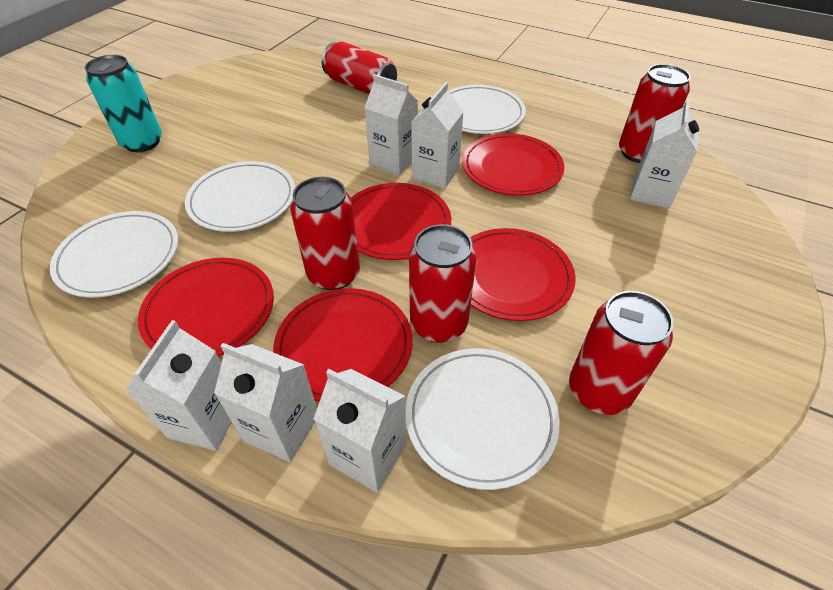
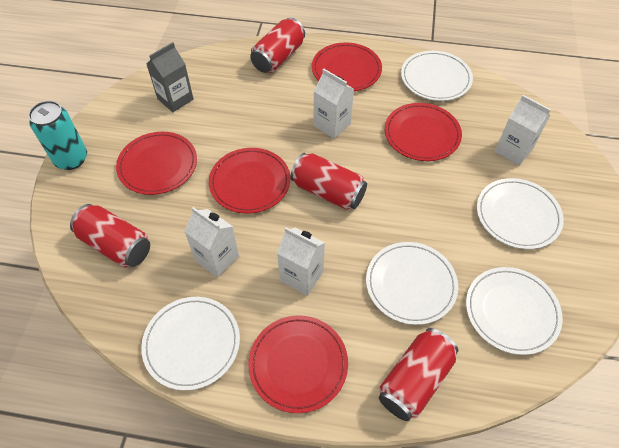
grey carton: none = 0 -> [146,42,193,112] = 1
red can: [290,177,360,290] [322,42,397,94] [409,224,476,342] [569,291,674,415] [619,64,691,163] = 5 -> [70,204,150,268] [250,18,305,73] [291,153,367,210] [379,328,458,421] = 4
white carton: [125,320,232,451] [214,343,317,462] [314,369,407,492] [365,74,418,176] [411,82,464,188] [630,100,699,209] = 6 -> [184,207,239,278] [277,227,325,296] [314,69,354,139] [495,95,551,166] = 4
white plate: [50,211,178,298] [185,161,295,232] [405,348,560,490] [449,85,526,134] = 4 -> [141,297,240,391] [366,242,458,325] [401,51,473,101] [466,267,563,355] [477,178,564,249] = 5

